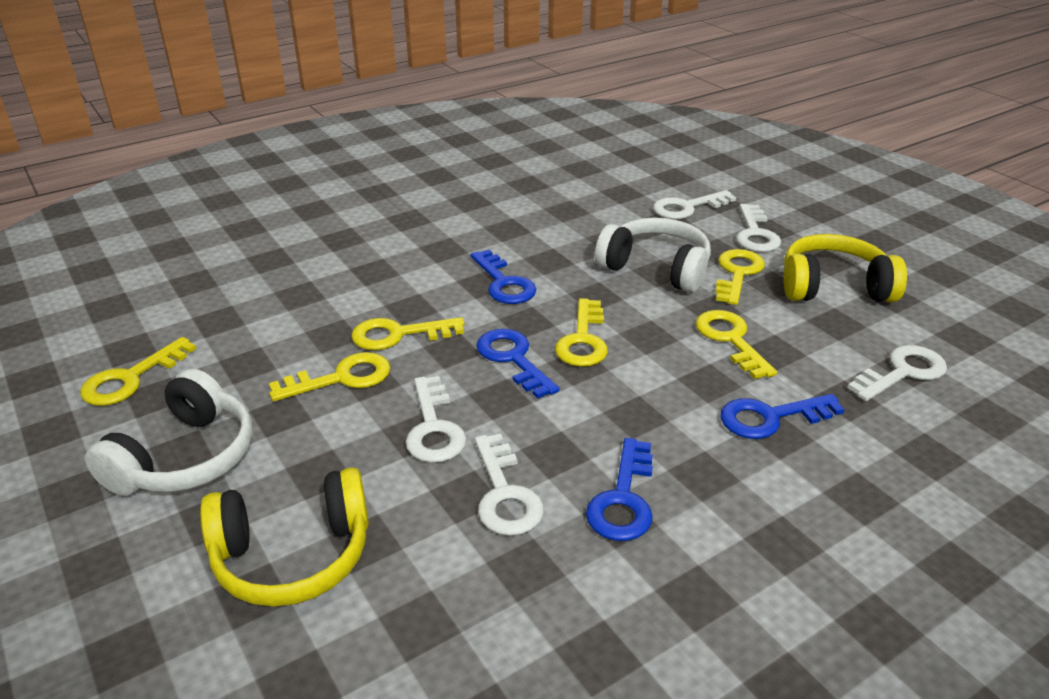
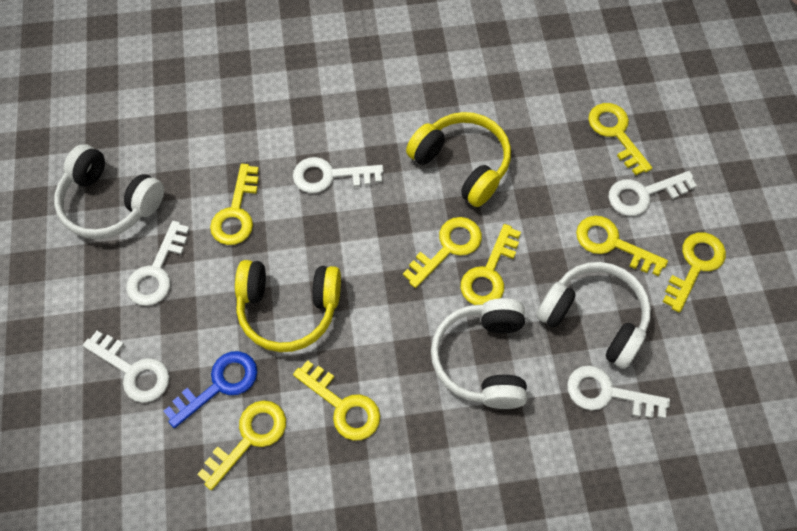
blue key: [471,250,537,304] [476,329,560,399] [586,438,653,541] [720,394,845,439] = 4 -> [164,351,257,428] = 1
white headphones: [85,369,253,496] [595,217,711,293] = 2 -> [54,144,164,239] [431,298,527,409] [536,262,651,369] = 3
yellow key: [80,337,197,406] [269,352,390,401] [351,317,464,350] [555,298,608,367] [695,310,777,379] [715,249,765,305] = 6 -> [197,400,286,490] [210,164,259,245] [293,360,380,441] [403,217,482,288] [461,224,521,305] [576,216,668,276] [588,103,652,175] [662,232,726,313] = 8

